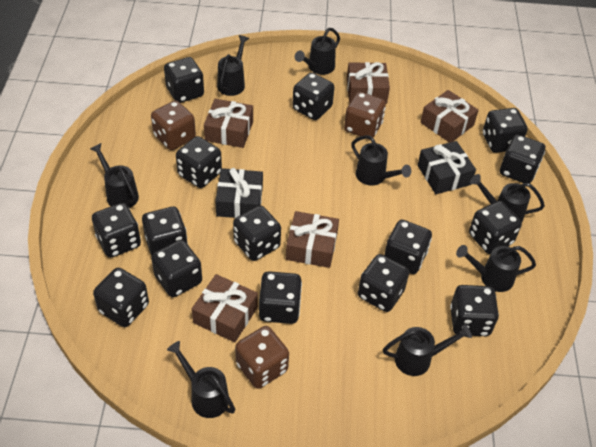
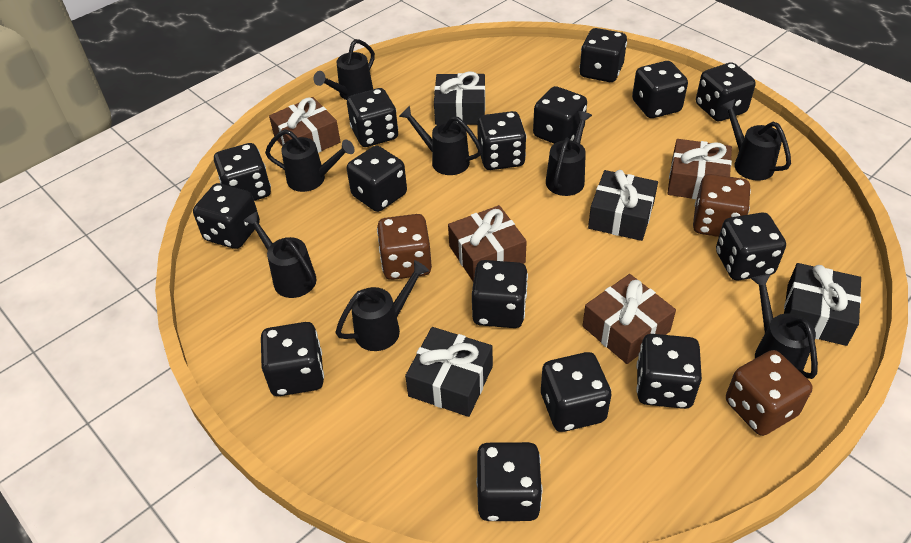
black gift: [215,168,263,218] [417,141,476,194] = 2 -> [405,327,493,417] [434,72,485,125] [588,170,658,241] [784,263,861,346] = 4
brown gift: [192,274,258,342] [204,99,253,148] [286,211,339,268] [347,62,390,104] [421,90,478,143] = 5 -> [269,97,340,153] [448,205,527,282] [583,274,676,364] [667,139,732,199] = 4

